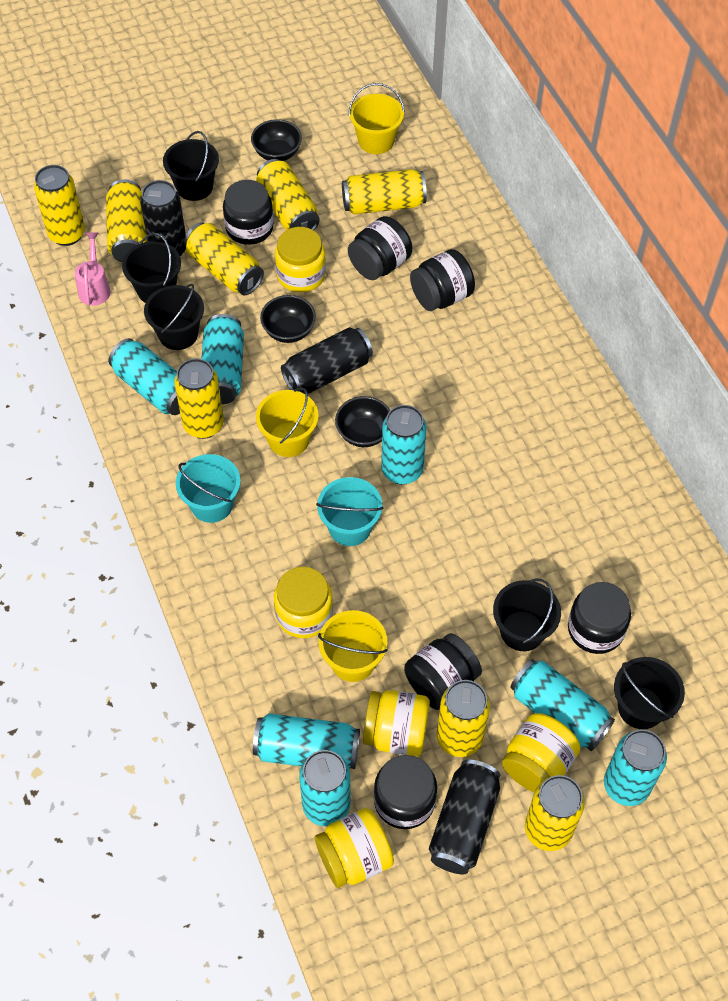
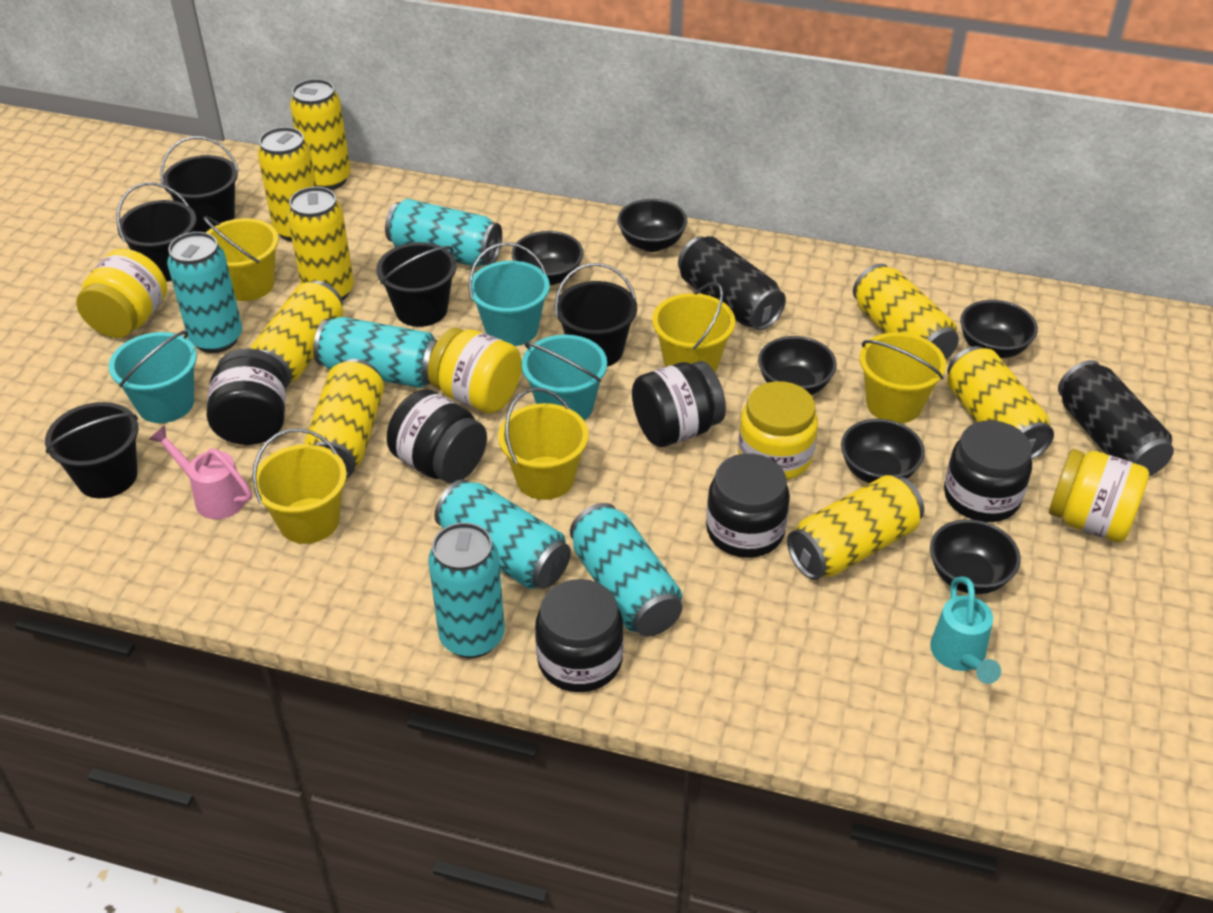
black bowl: [251,119,302,161] [260,295,316,343] [335,396,390,447] = 3 -> [512,231,583,285] [617,199,687,252] [758,336,837,395] [841,419,925,483] [930,519,1021,594] [960,300,1038,358] = 6
black can: [140,180,186,256] [281,327,373,394] [429,760,500,874] = 3 -> [678,236,786,330] [1058,360,1174,476] = 2
turquoise bucket: [176,454,241,523] [316,477,384,546] = 2 -> [109,331,197,423] [469,242,550,346] [521,334,607,421] = 3
turquoise can: [109,338,180,415] [201,314,244,405] [253,713,360,769] [299,750,350,826] [381,405,427,485] [511,659,615,751] [604,730,667,806] = 7 -> [167,232,242,353] [313,317,438,388] [385,199,502,267] [428,522,505,658] [434,479,571,589] [570,503,682,637] = 6
turquoise watering can: none = 0 -> [930,576,1001,684] = 1
yellow bucket: [256,387,319,457] [318,610,388,682] [349,83,405,154] = 3 -> [203,216,279,301] [252,428,347,544] [498,388,589,500] [652,282,735,372] [860,332,946,423] = 5
yellow jar: [274,567,333,638] [275,227,326,292] [315,808,394,888] [363,690,430,757] [502,713,580,792] = 5 -> [76,249,167,338] [428,327,522,413] [738,381,818,480] [1049,449,1149,542] = 4

